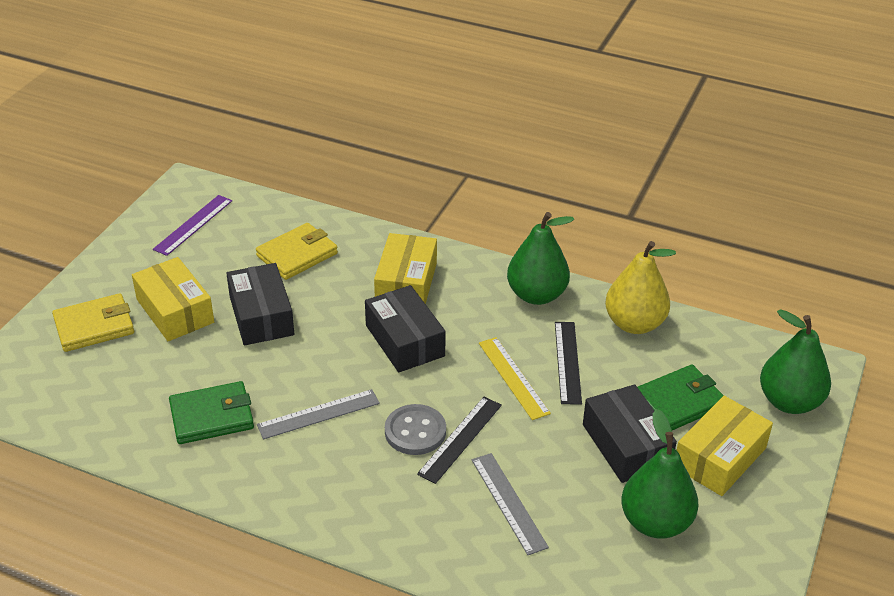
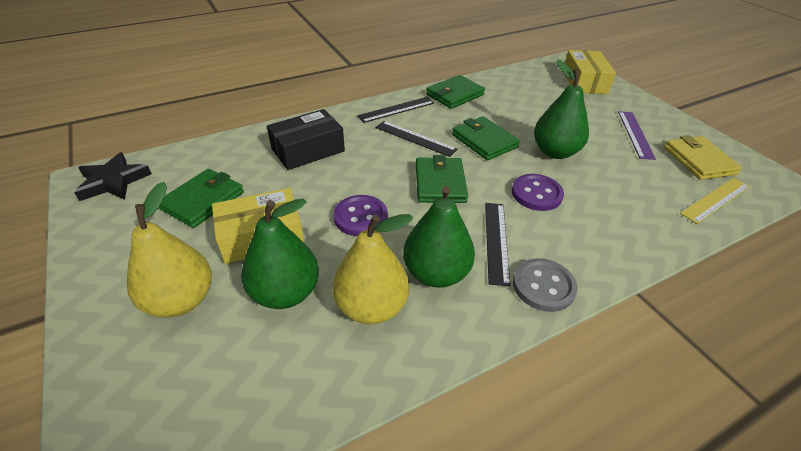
black box: [226,263,294,345] [365,285,446,372] [583,384,677,483] = 3 -> [267,109,345,170] = 1
black ruler: [417,397,502,484] [555,322,582,405] = 2 -> [357,97,434,123] [375,121,457,157] [485,203,510,287] = 3
black star: none = 0 -> [74,152,152,201] = 1
green wallet: [169,381,254,444] [637,365,724,430] = 2 -> [159,169,244,228] [416,155,468,203] [426,75,485,109] [452,116,520,160] = 4
grey ruler: [257,389,380,439] [472,453,549,555] = 2 -> none = 0
purple button: none = 0 -> [334,195,388,236] [512,174,564,211] = 2
yellow box: [132,257,214,341] [374,233,437,304] [676,396,773,496] = 3 -> [212,188,305,264] [565,50,616,94] = 2
yellow pear: [605,241,676,334] = 1 -> [127,182,212,318] [333,214,413,324] = 2
yellow wallet: [52,293,134,352] [256,223,338,280] = 2 -> [664,135,742,180] = 1

